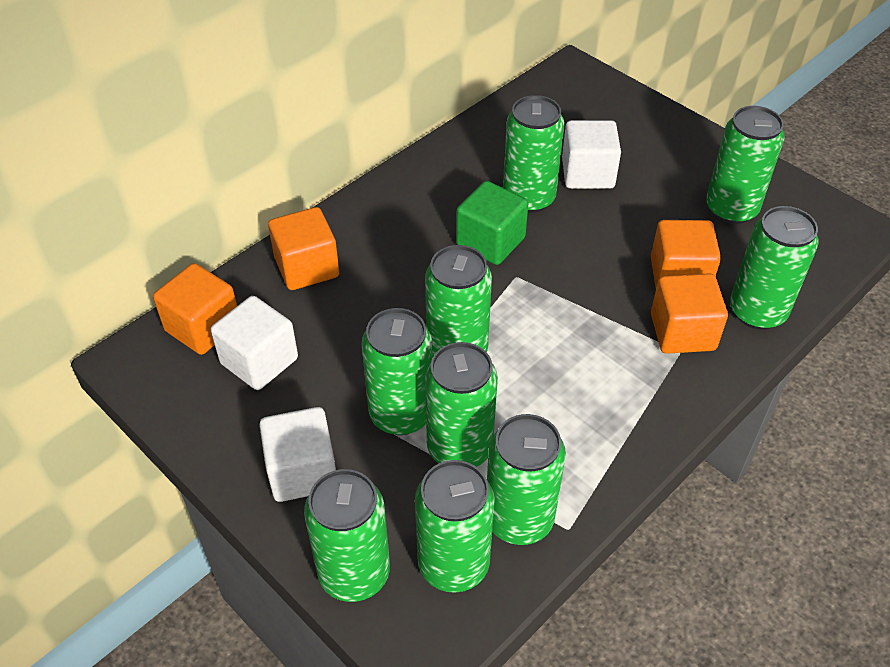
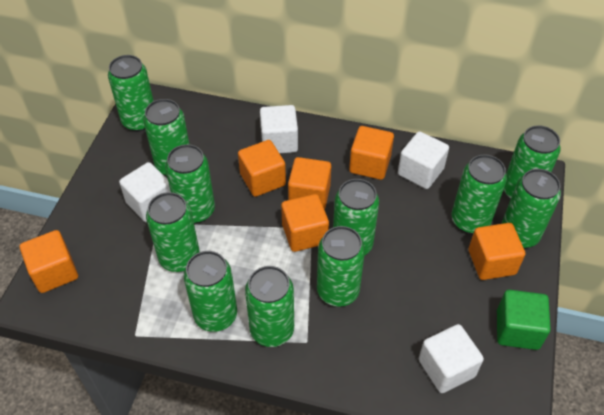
green can: [304,469,390,602] [362,308,432,435] [415,460,495,593] [425,245,492,358] [425,342,498,467] [487,414,566,545] [503,95,565,213] [706,106,785,224] [730,206,819,329] = 9 -> [108,55,154,131] [143,99,189,176] [146,192,200,272] [165,144,215,223] [184,251,237,332] [245,266,294,347] [317,226,365,307] [333,179,379,256] [452,154,507,234] [501,169,561,248] [504,125,561,199] = 11
orange cube: [153,263,237,355] [268,207,339,290] [650,220,721,288] [651,273,728,354] = 4 -> [20,230,78,293] [238,140,286,197] [281,194,329,252] [288,157,331,210] [349,126,394,180] [469,223,525,280] = 6
white cube: [211,296,298,390] [259,407,336,502] [562,120,621,189] = 3 -> [119,162,171,222] [260,105,298,153] [398,131,449,189] [419,324,484,393] = 4

